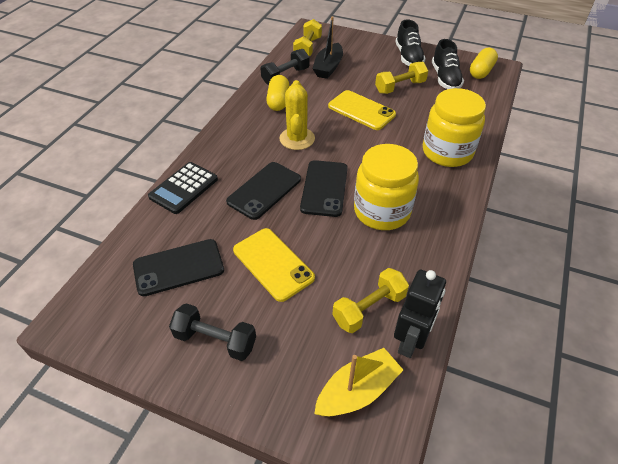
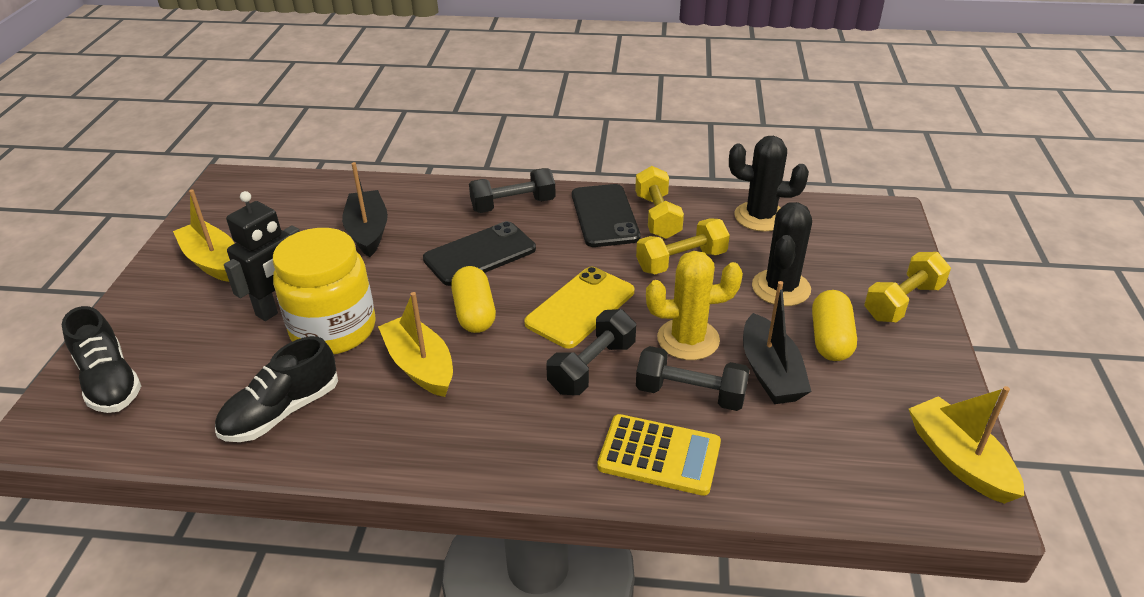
black boat: [312,16,343,79] = 1 -> [342,162,388,257] [743,281,812,404] = 2
black cactus: none = 0 -> [729,136,809,232] [752,202,812,306] = 2
black calculator: [148,162,218,214] = 1 -> none = 0
black dumbbell: [169,303,256,361] [260,49,309,85] = 2 -> [469,168,556,213] [546,309,636,395] [636,346,750,411] = 3
black phone: [133,239,224,296] [226,162,301,220] [300,160,348,217] = 3 -> [423,221,536,286] [572,184,641,247] = 2
yellow boat: [314,348,403,416] = 1 -> [173,189,235,282] [378,292,453,397] [909,386,1024,504] = 3
yellow calculator: none = 0 -> [597,414,721,496] = 1
yellow jar: [354,144,419,230] [423,88,486,167] = 2 -> [273,228,376,354] = 1
yellow phone: [233,228,315,302] [328,90,396,130] = 2 -> [524,267,634,348] = 1

